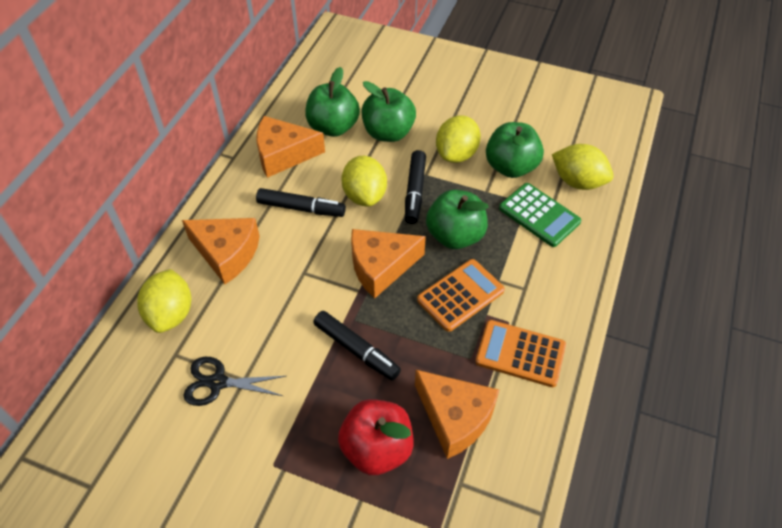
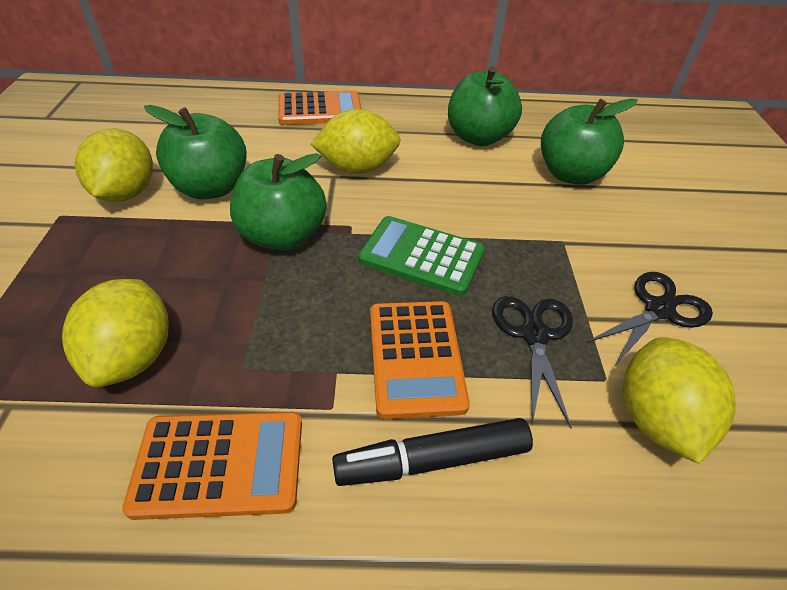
black marker: [256,188,346,217] [313,311,401,380] [405,150,426,224] = 3 -> [332,418,533,486] = 1
black scissors: [183,357,286,406] = 1 -> [492,296,573,429] [586,272,713,367] = 2
orange calculator: [417,259,505,332] [476,320,566,387] = 2 -> [122,412,302,520] [278,91,362,125] [370,301,470,419] = 3
orange cheese: [182,218,260,284] [256,116,325,178] [351,229,426,299] [415,370,499,459] = 4 -> none = 0
red apple: [338,399,414,475] = 1 -> none = 0

